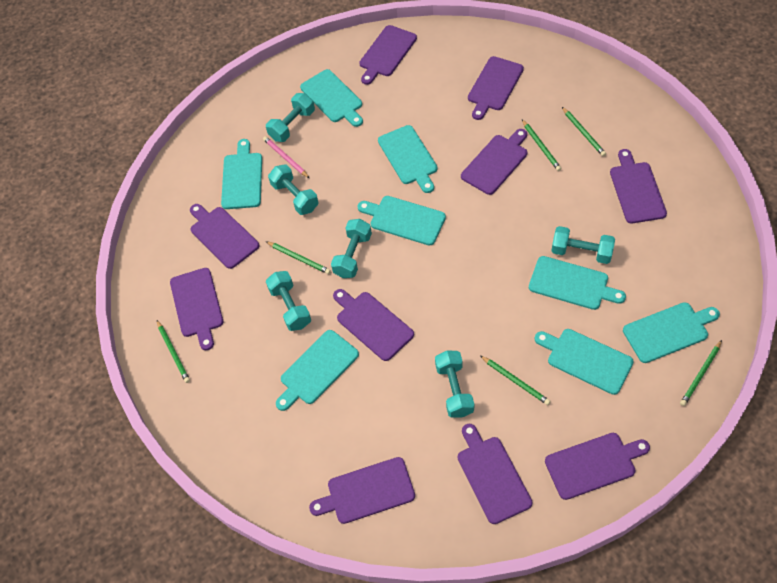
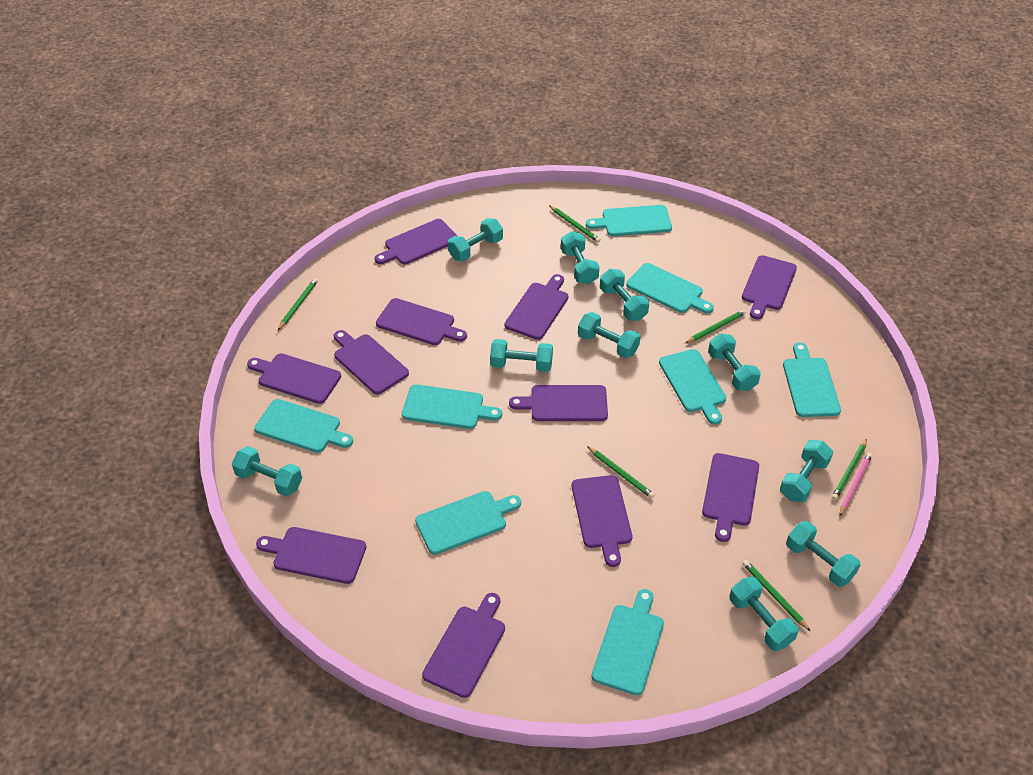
purple cutting board: [170,268,223,350] [190,204,259,269] [309,457,415,524] [333,289,414,361] [359,25,417,85] [457,424,533,524] [461,129,527,195] [468,56,524,120] [545,433,650,500] [610,149,667,223] = 10 -> [247,353,341,404] [256,527,366,584] [334,330,409,394] [375,219,457,264] [376,298,467,345] [422,593,505,698] [504,274,568,340] [509,385,608,421] [572,475,632,567] [702,453,759,542] [742,255,797,319] = 11
turquoise dumbbell: [266,93,315,142] [266,271,311,331] [268,164,318,215] [331,219,372,278] [435,350,474,418] [551,226,615,264] = 6 -> [232,446,302,496] [448,218,503,261] [490,339,553,372] [561,231,599,284] [578,312,641,358] [600,269,649,321] [708,333,761,391] [730,577,799,651] [780,440,833,502] [786,521,861,587] = 10

